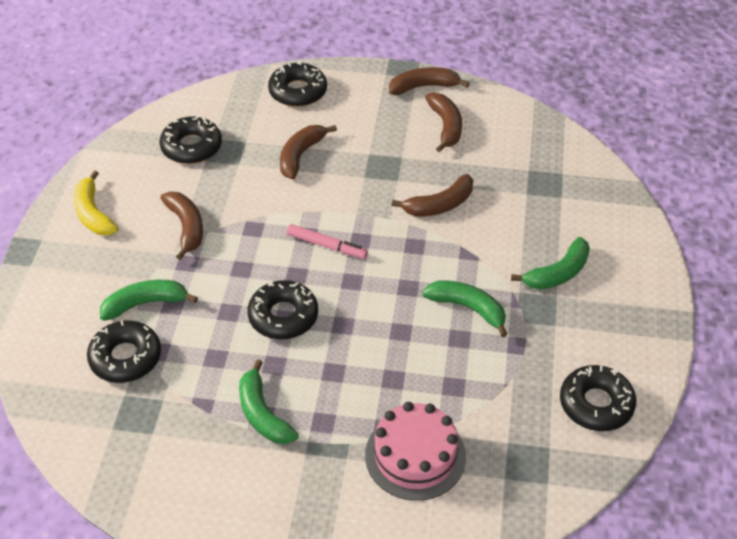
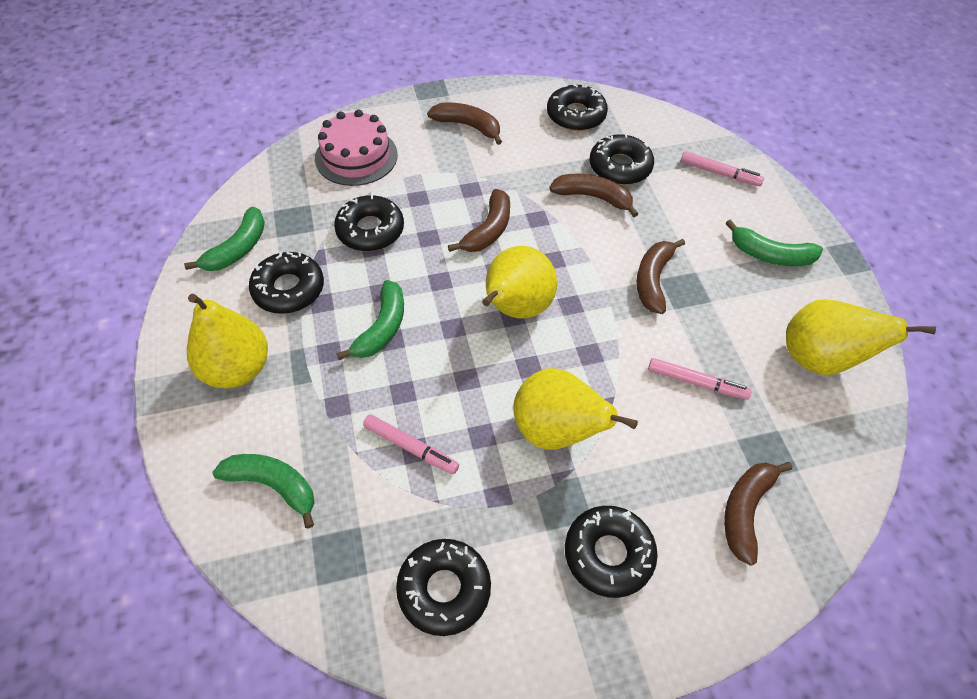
black donut: [87,320,161,383] [159,116,222,164] [248,280,318,339] [268,61,327,107] [560,365,636,431] = 5 -> [249,252,324,314] [334,194,404,251] [396,539,491,636] [547,84,608,131] [565,506,658,598] [589,134,654,185] = 6
pink marker: [287,224,368,259] = 1 -> [363,414,459,474] [648,358,752,400] [681,151,764,186] = 3
yellow banana: [73,170,119,235] = 1 -> none = 0
yellow pear: none = 0 -> [187,294,268,388] [482,246,557,319] [513,368,638,450] [786,299,936,375] = 4

